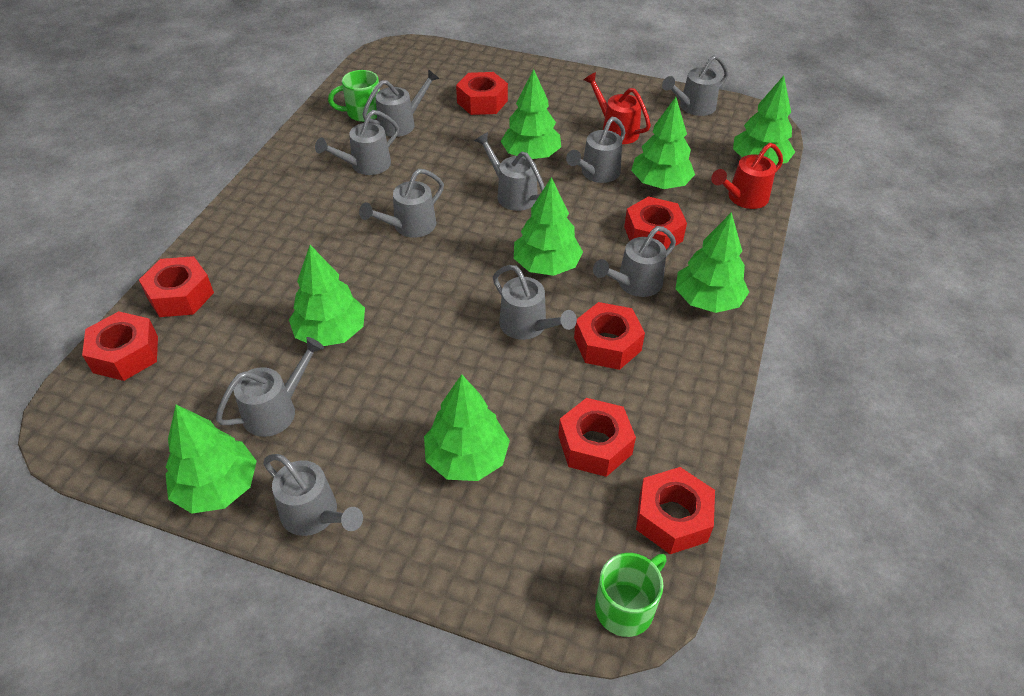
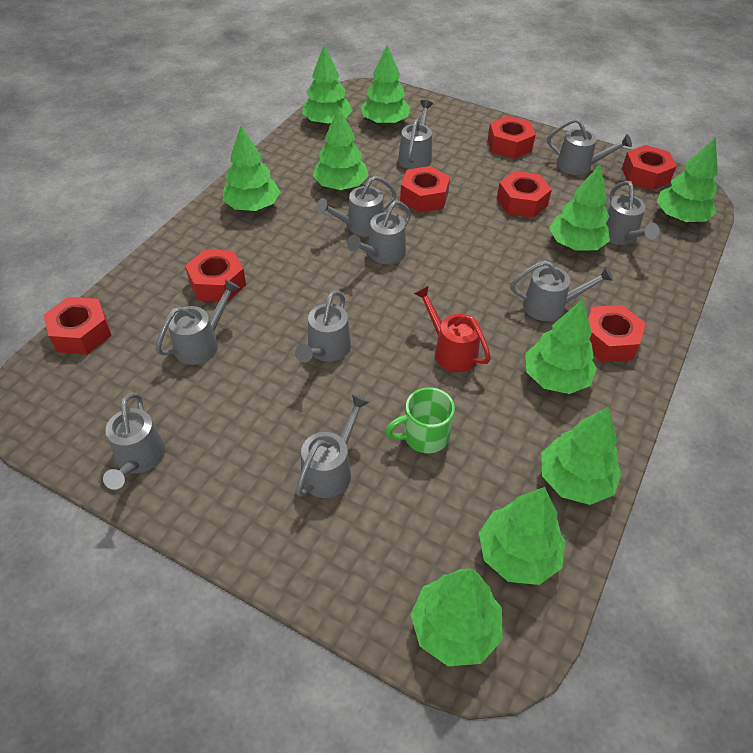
green mug: [328,70,380,122] [595,553,666,637] = 2 -> [385,387,455,453] = 1
green tree: [166,405,257,514] [289,245,365,346] [424,374,510,481] [501,69,561,160] [514,177,583,276] [631,97,695,189] [676,212,749,313] [733,76,795,165] = 8 -> [223,126,280,211] [302,44,353,126] [313,106,369,190] [360,45,411,126] [410,569,503,666] [479,487,565,585] [525,299,597,394] [541,407,622,505] [549,164,610,251] [657,137,718,222] = 10
red watering can: [584,72,651,144] [711,143,783,209] = 2 -> [414,285,491,372] = 1

